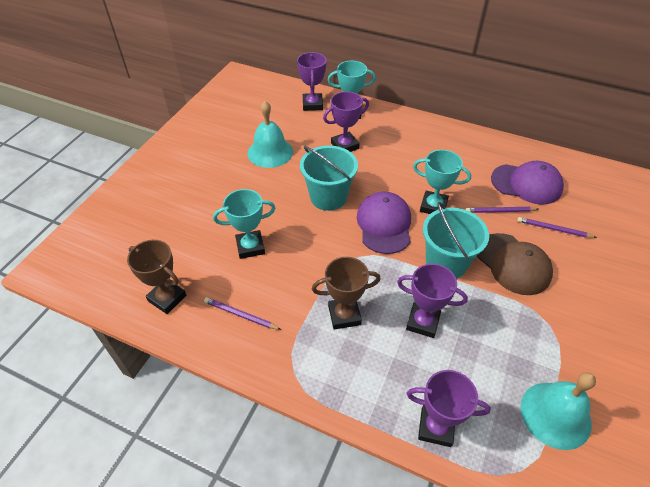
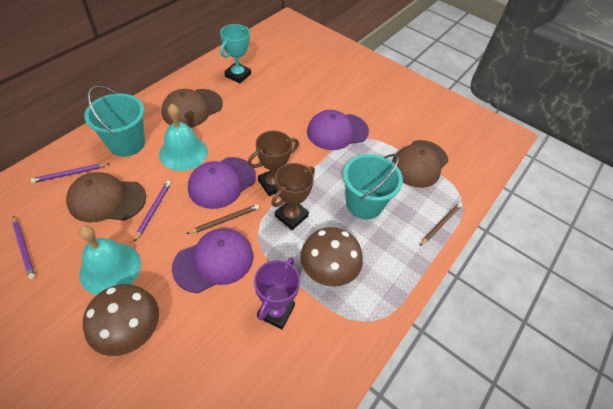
brown cap: [477,233,553,295] = 1 -> [66,172,146,223] [161,89,223,128] [392,140,448,188] = 3
brown mushroom: none = 0 -> [83,284,159,356] [300,227,363,287] = 2
brown pencil: none = 0 -> [186,204,259,234] [420,202,462,246] = 2
purple cap: [357,192,411,254] [491,161,564,205] = 2 -> [172,228,253,293] [188,157,256,209] [307,110,369,150] = 3
purple trophy: [297,52,327,111] [323,91,369,152] [397,264,468,338] [406,370,491,447] = 4 -> [254,257,300,330] = 1
turquoise trophy: [213,189,276,259] [328,61,376,119] [413,150,471,214] = 3 -> [220,24,251,84] = 1

